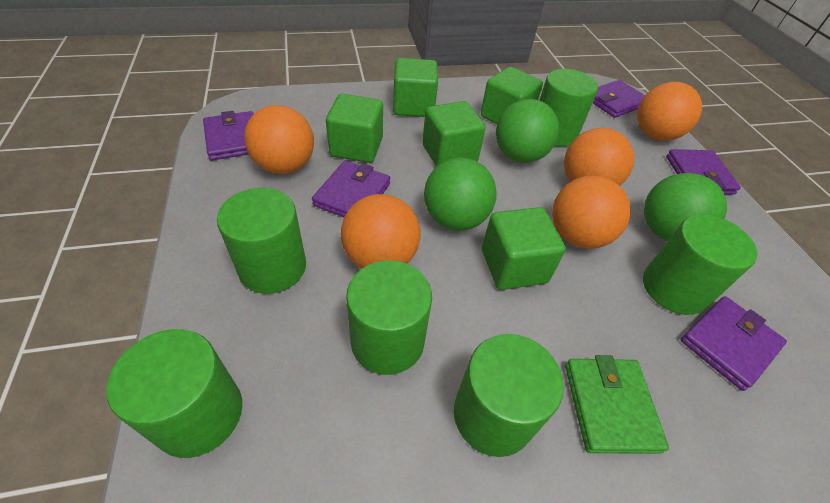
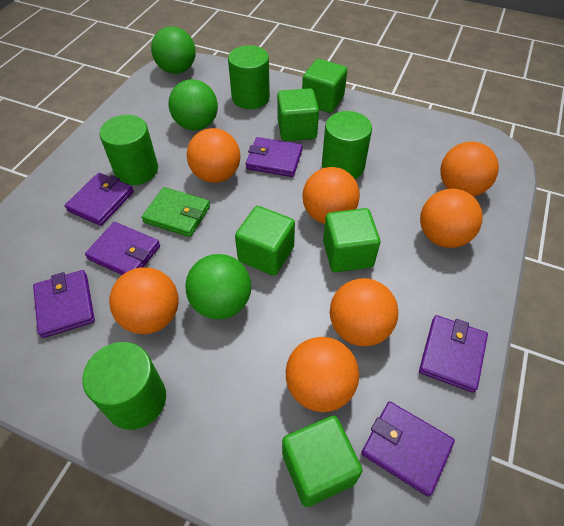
green cylinder: [106,329,242,458] [217,188,306,294] [346,260,432,375] [454,334,564,457] [539,69,598,147] [643,214,758,315] = 6 -> [82,342,166,430] [99,115,158,185] [228,45,270,109] [322,111,372,179] = 4
orange ball: [244,105,314,174] [341,194,421,269] [552,175,631,249] [564,128,634,186] [637,82,702,141] = 5 -> [109,267,179,334] [187,128,240,183] [286,337,359,412] [302,167,360,224] [330,278,398,346] [420,189,483,248] [440,141,499,196] = 7
purple wallet: [203,111,254,161] [312,161,390,217] [593,80,645,118] [666,149,741,195] [681,296,787,391] = 5 -> [33,270,95,338] [65,173,134,226] [85,222,160,275] [246,137,303,177] [361,401,455,497] [419,315,488,393] = 6

